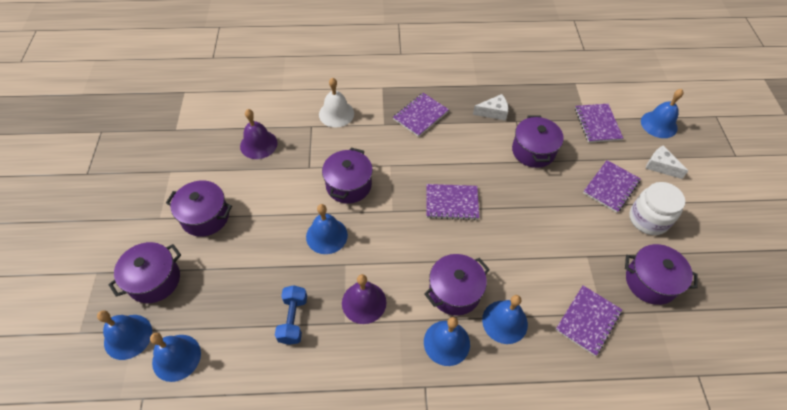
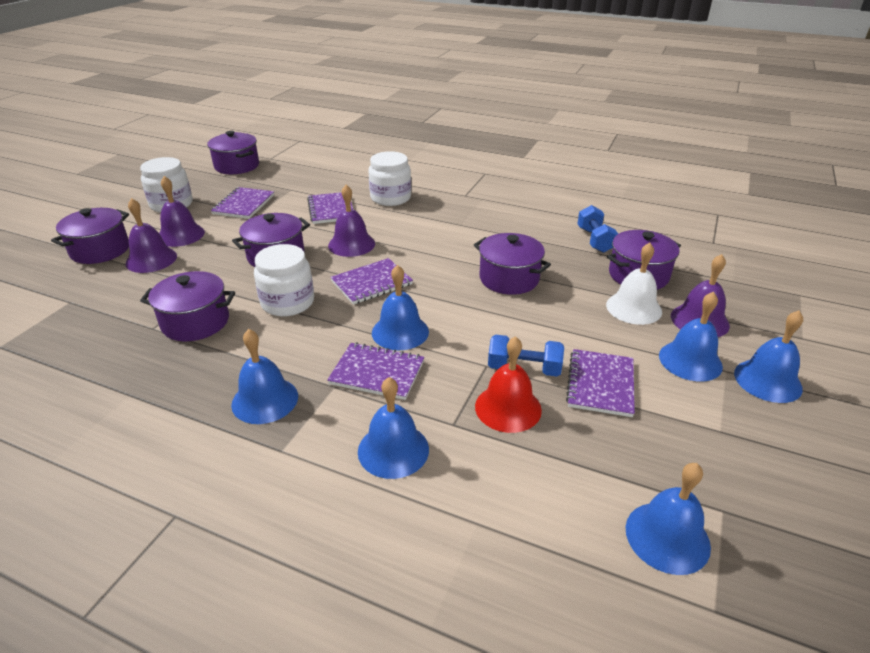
blue dumbbell: [275,285,307,345] = 1 -> [488,334,564,376] [577,205,618,253] = 2
purple bell: [240,109,278,159] [342,274,386,324] = 2 -> [125,198,177,273] [159,176,205,247] [328,185,375,257] [671,254,730,337] = 4
red bell: none = 0 -> [475,336,542,433] = 1
white cheese: [473,94,508,121] [646,145,688,179] = 2 -> none = 0
white jar: [629,182,685,235] = 1 -> [140,157,193,213] [254,244,314,317] [368,151,411,206] = 3

